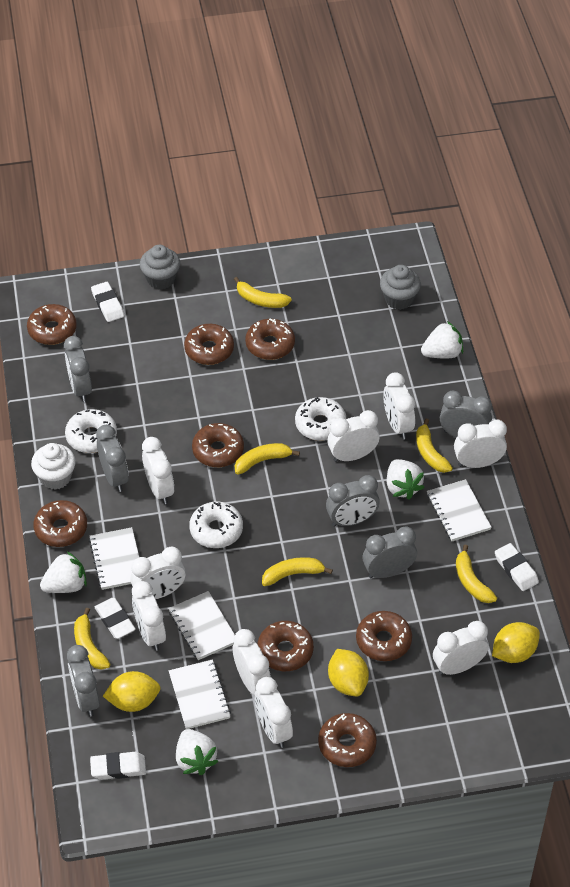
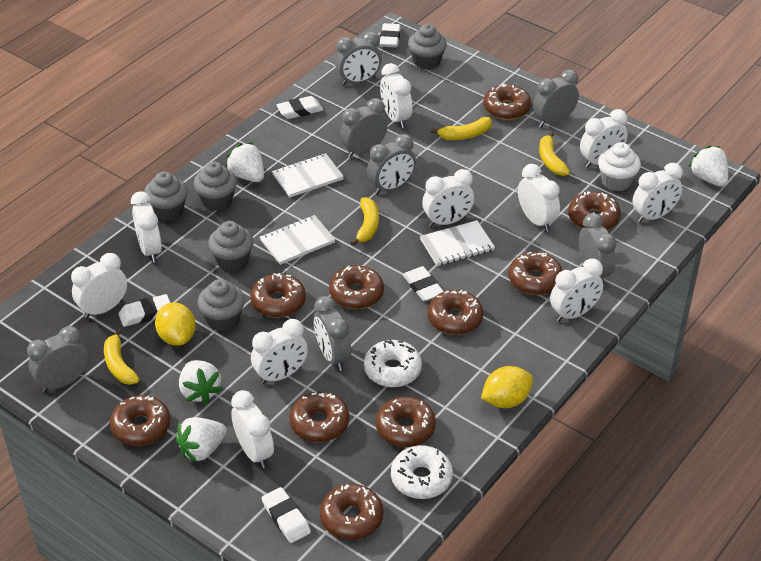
brown donut: [27,304,77,345] [33,500,87,547] [184,324,234,365] [192,423,244,467] [245,319,295,360] [257,621,314,671] [318,713,377,767] [356,611,412,661] = 8 -> [110,395,170,446] [250,273,306,318] [289,392,349,442] [320,484,384,540] [329,265,384,309] [376,396,436,447] [427,290,484,335] [483,83,531,120] [508,252,563,295] [568,191,621,230] = 10
grey clock: [64,336,92,402] [67,645,100,717] [96,425,129,492] [326,475,380,527] [363,526,417,578] [440,391,492,438] = 6 -> [27,326,88,392] [314,296,351,371] [335,32,382,85] [340,98,387,158] [367,134,416,194] [533,70,579,128] [579,213,616,285] = 7
grey cupcake: [140,245,180,290] [380,265,421,310] = 2 -> [144,171,188,221] [194,162,237,211] [197,279,245,331] [208,221,254,272] [408,24,447,70] = 5
white clock: [130,547,186,599] [132,581,166,651] [142,437,174,504] [233,629,271,695] [255,677,293,748] [327,410,380,462] [383,372,415,439] [433,621,489,675] [454,420,507,468] = 9 -> [71,253,127,318] [131,191,162,262] [231,390,274,468] [251,319,308,384] [380,63,412,128] [422,169,474,227] [518,164,560,232] [550,259,603,322] [580,109,628,168] [632,163,683,223] = 10
white donut: [65,409,117,453] [189,501,243,548] [295,397,346,441] = 3 -> [364,340,422,387] [391,445,453,499] = 2
white eraser: [90,752,146,780] [91,282,124,322] [95,598,136,639] [495,543,539,591] = 4 -> [119,294,170,327] [262,487,311,543] [276,96,323,119] [380,23,401,47] [403,266,444,301] = 5
white notebook: [89,527,139,590] [169,591,235,660] [169,659,231,729] [427,479,492,541] = 4 -> [260,215,335,265] [272,153,344,198] [420,220,495,266] = 3
yellow banana: [74,608,110,670] [234,277,292,308] [235,443,300,474] [262,557,333,586] [416,419,453,473] [456,545,497,603] = 6 -> [104,329,140,385] [351,197,379,246] [431,117,492,140] [539,131,570,176] = 4
yellow lemon: [103,671,161,712] [328,649,369,696] [492,622,540,663] = 3 -> [155,302,195,346] [481,366,533,408] = 2

